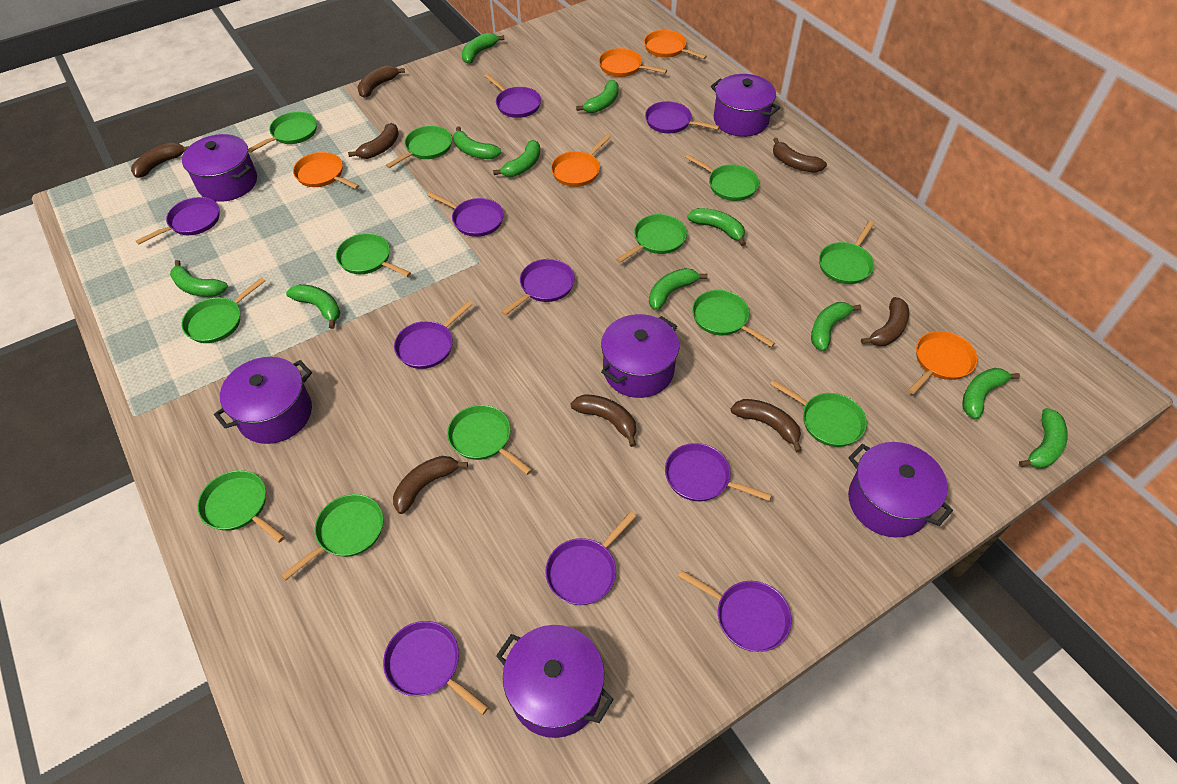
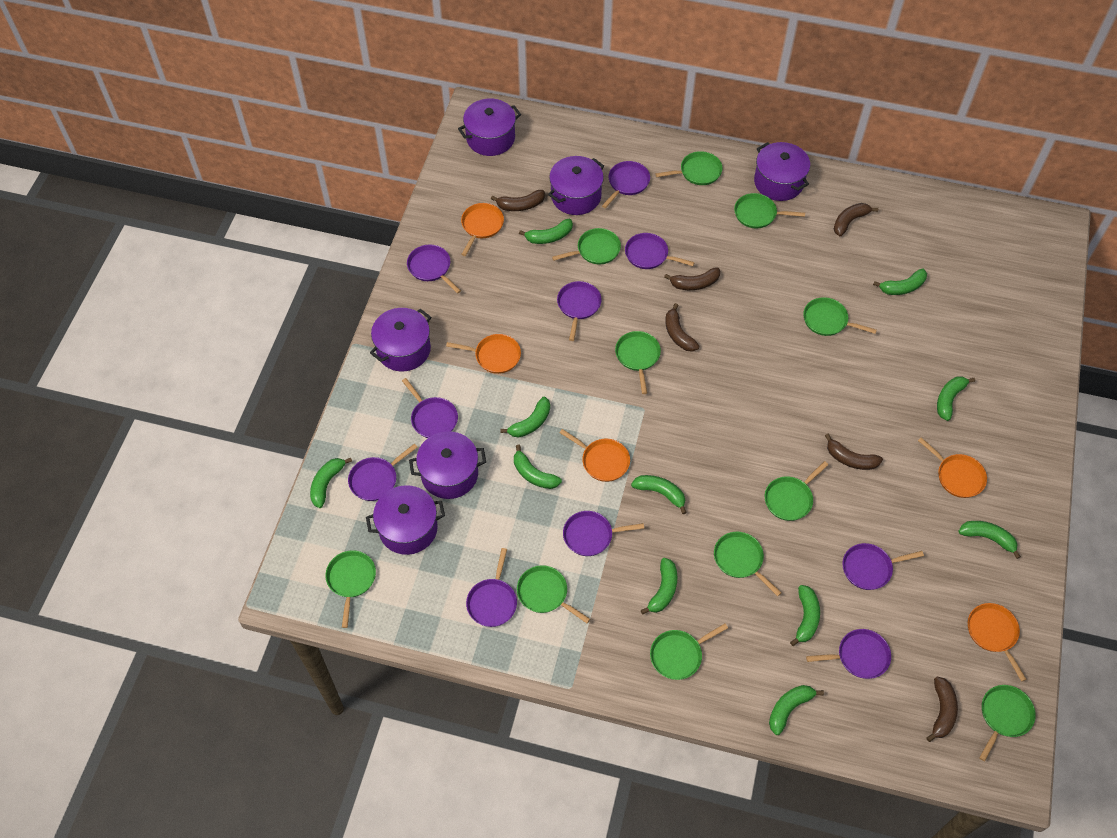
brown banana: [131,143,189,178] [348,123,399,159] [357,65,405,98] [393,456,468,514] [571,394,636,447] [731,399,802,453] [773,138,827,173] [861,297,909,346] = 8 -> [491,190,545,211] [664,267,720,290] [665,303,699,352] [825,434,883,470] [834,203,878,236] [926,677,958,742] = 6
green pan: [182,277,265,343] [197,470,285,543] [248,112,317,153] [281,494,384,581] [336,233,411,277] [386,126,452,168] [447,405,532,475] [616,214,687,263] [685,154,759,201] [692,290,775,347] [770,379,867,447] [819,221,874,284] = 12 -> [326,550,376,628] [517,565,590,623] [552,228,621,264] [615,331,661,394] [650,623,728,680] [655,151,723,185] [714,532,782,596] [734,193,805,229] [765,461,828,521] [803,297,877,336] [979,685,1036,761] = 11

